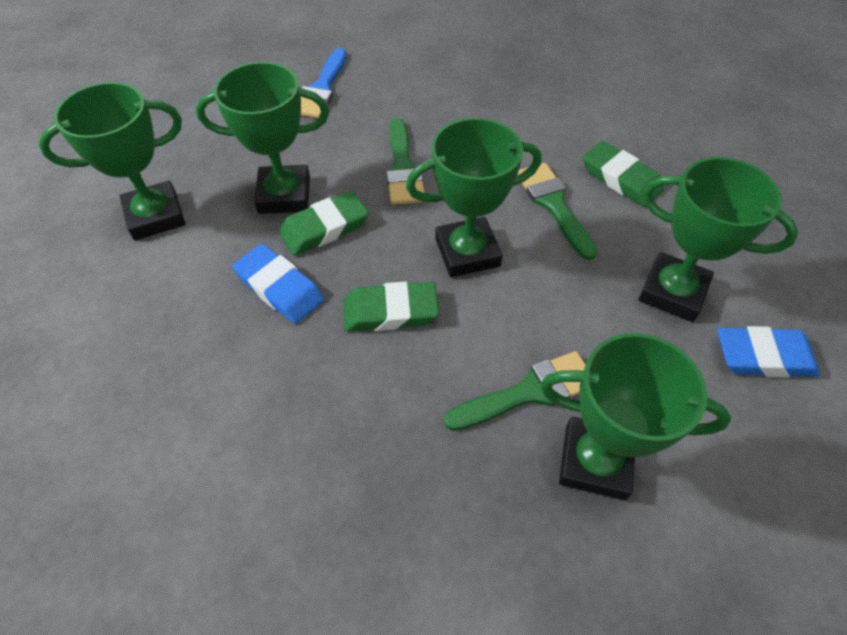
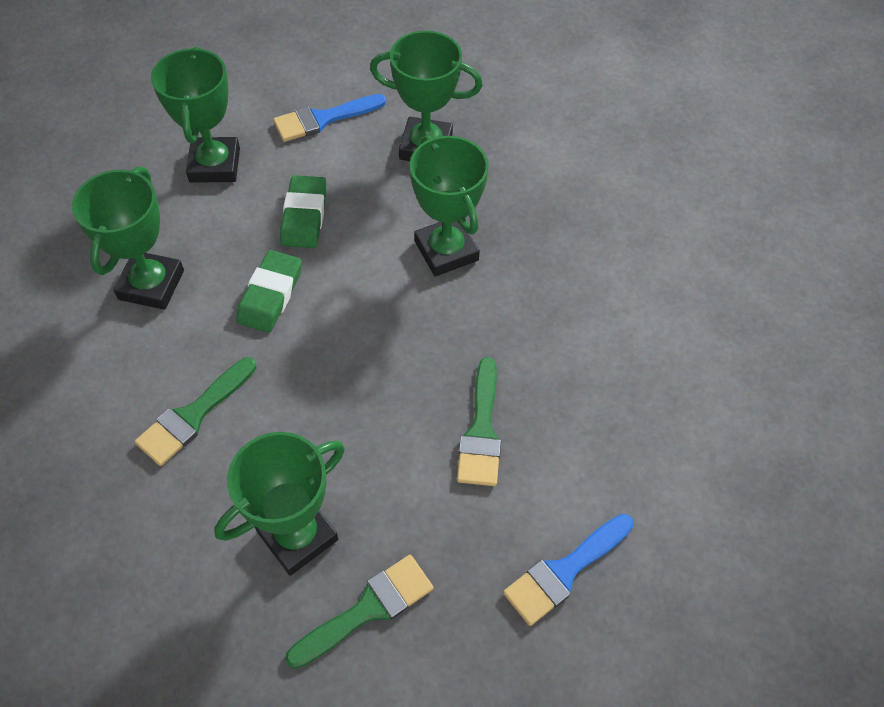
blue brush: [301,48,347,118] = 1 -> [273,94,386,142] [503,514,634,626] = 2
blue eraser: [232,244,324,324] [717,326,820,377] = 2 -> none = 0
green eraser: [279,191,369,256] [344,281,439,331] [582,141,664,207] = 3 -> [236,250,302,333] [280,175,326,248] = 2

